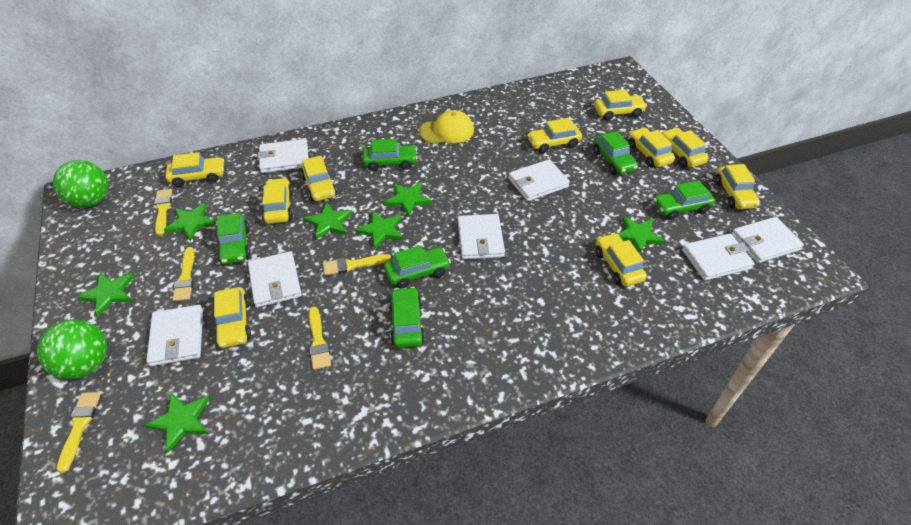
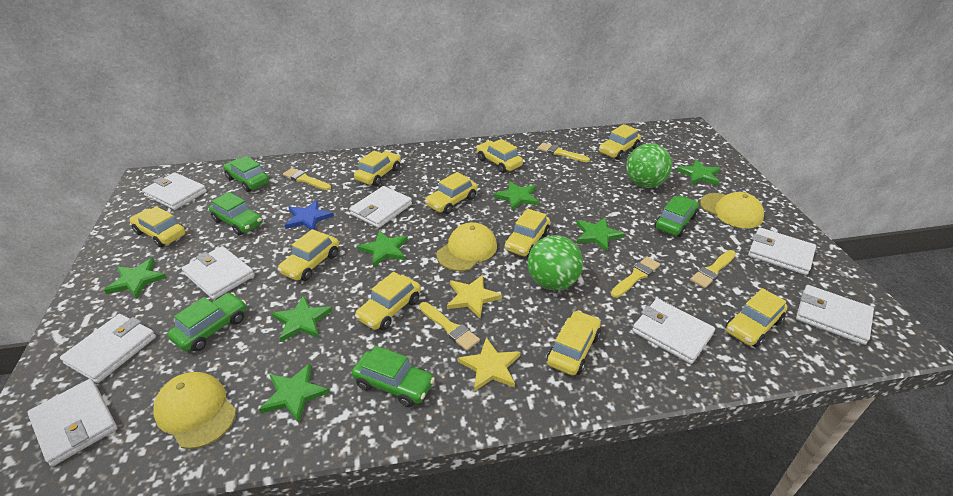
blue star: none = 0 -> [285,200,334,230] = 1
green car: [217,213,250,264] [362,139,418,171] [384,245,451,288] [389,287,425,348] [593,131,638,174] [653,181,715,220] = 6 -> [168,292,246,352] [209,192,263,235] [223,156,269,192] [352,346,435,407] [655,196,699,237] = 5
white wallet: [146,305,203,366] [248,251,302,308] [257,139,308,173] [458,214,505,259] [508,159,570,201] [682,233,755,280] [731,217,804,263] = 7 -> [27,379,117,467] [60,314,156,383] [142,172,207,210] [182,246,255,300] [349,186,412,228] [632,298,715,364] [748,227,816,275] [796,285,874,345] = 8
yellow cap: [419,110,474,144] = 1 -> [153,372,236,449] [437,222,497,271] [700,192,764,228] = 3
yellow star: none = 0 -> [447,275,502,318] [458,338,520,392] = 2

